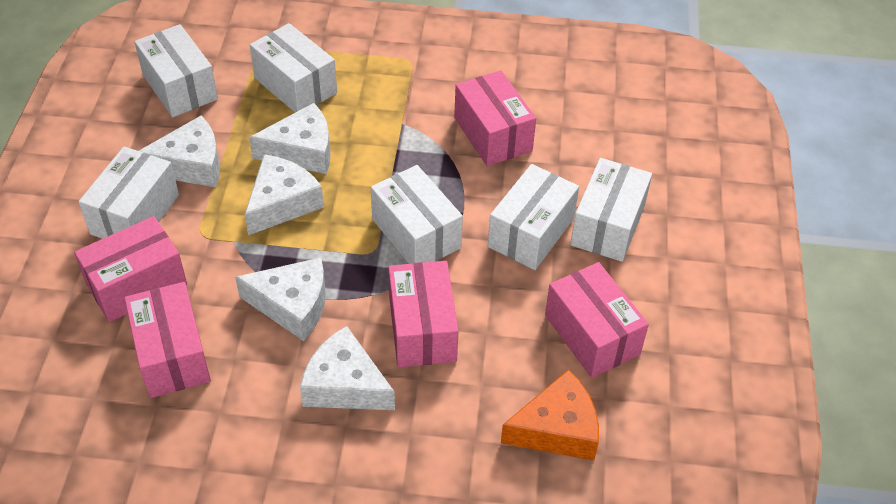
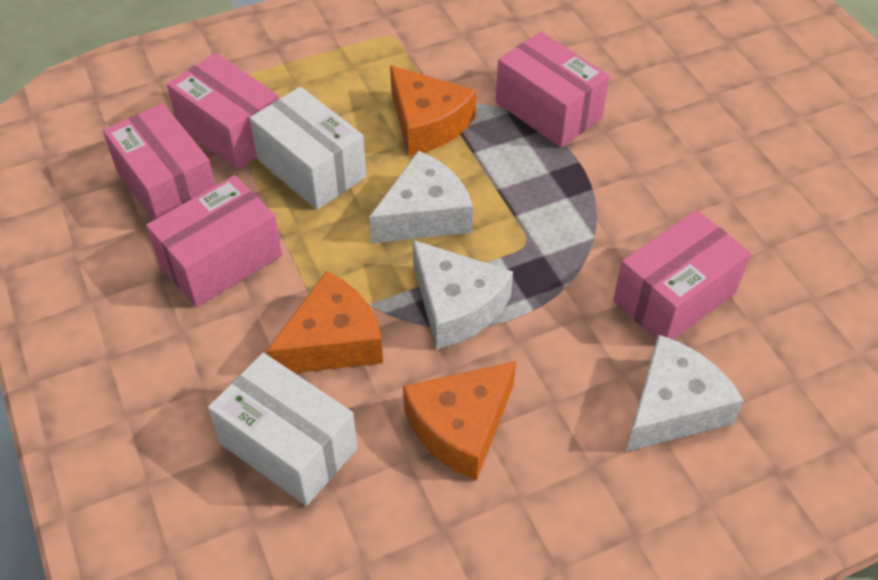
orange cheese: [501,370,599,461] = 1 -> [266,271,383,373] [390,65,476,156] [403,361,516,481] = 3
white box: [78,147,179,239] [134,24,218,117] [250,23,337,112] [371,165,463,264] [488,164,579,270] [570,158,652,262] = 6 -> [208,353,358,506] [249,87,366,210] = 2
white cheese: [139,116,220,187] [235,258,326,341] [245,154,324,235] [249,103,330,174] [300,326,395,410] = 5 -> [369,151,473,243] [413,240,513,349] [626,335,744,452] = 3

